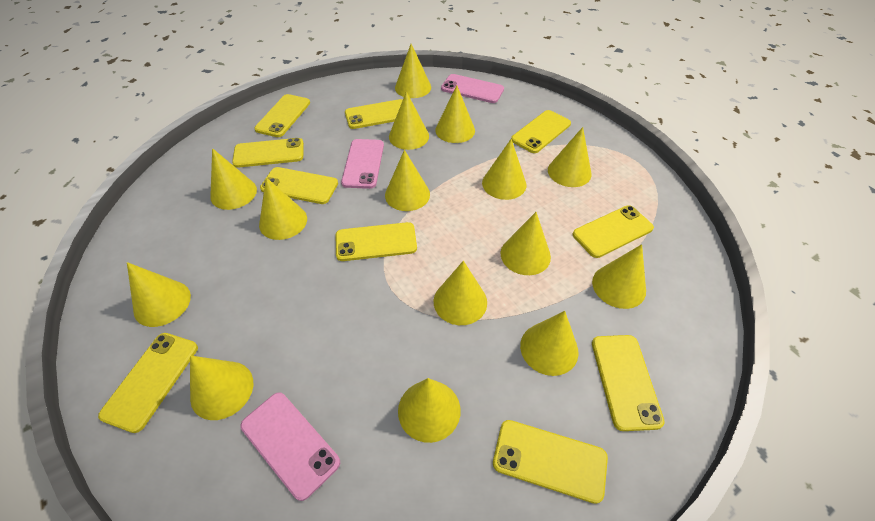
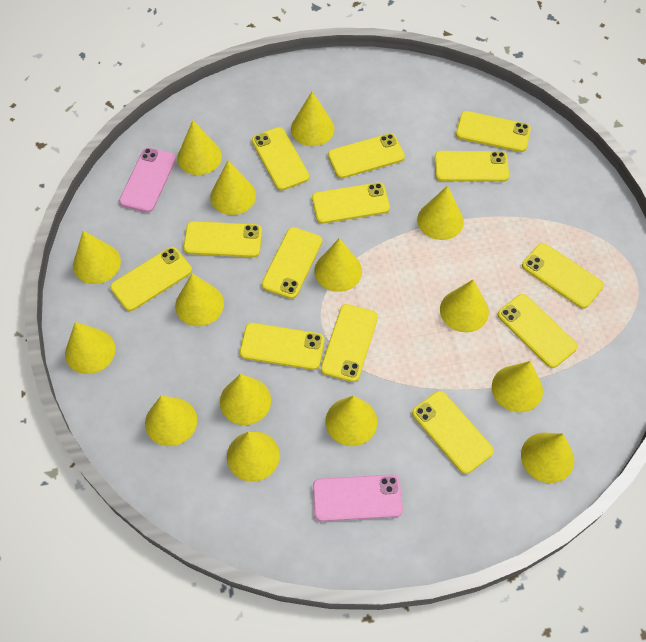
pink phone: [240,392,340,501] [341,139,384,189] [441,74,504,103] = 3 -> [119,148,176,212] [313,475,403,521] = 2
yellow phone: [98,333,198,433] [232,138,304,168] [254,94,310,137] [260,167,338,204] [336,222,417,261] [345,99,403,129] [493,420,608,504] [511,110,571,153] [573,205,654,258] [592,335,665,431] = 10 -> [110,247,192,311] [183,221,262,257] [240,323,324,370] [252,127,309,190] [262,227,322,299] [312,182,390,224] [321,304,378,382] [328,133,405,178] [412,391,494,474] [434,151,509,182] [456,111,531,152] [497,294,578,368] [522,243,604,309] = 13

